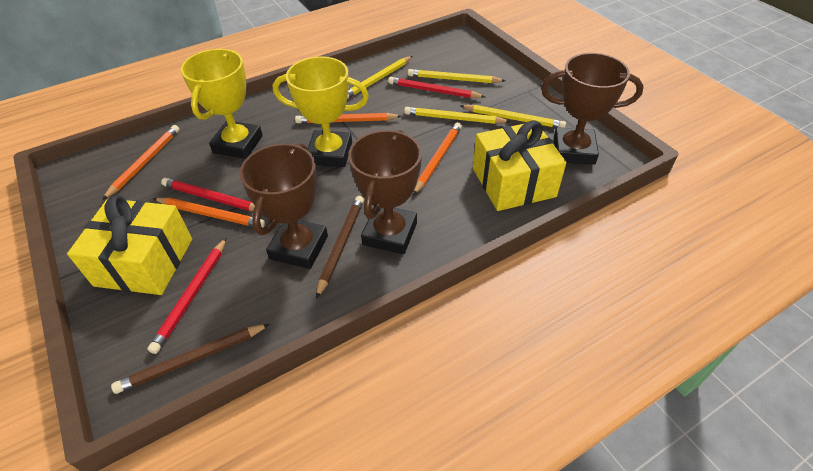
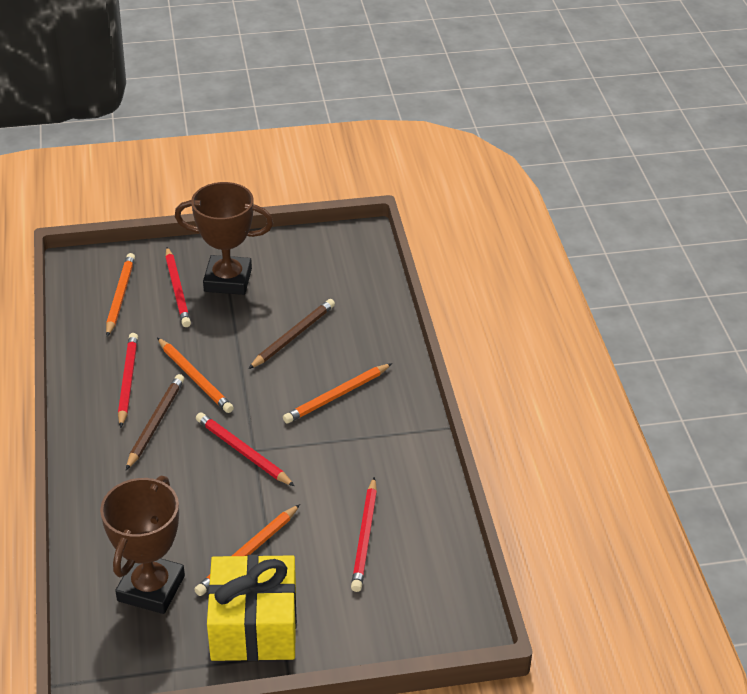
brown trophy: [240,143,328,269] [348,130,422,254] [541,53,644,165] = 3 -> [100,475,185,614] [175,182,273,295] = 2
red pencil: [147,238,226,354] [161,178,255,211] [388,77,485,98] = 3 -> [118,333,138,428] [165,247,191,327] [196,412,295,486] [351,477,377,592] = 4
yellow gift: [67,195,192,295] [473,120,567,211] = 2 -> [207,555,297,661] = 1
yellow pencil: [347,56,412,99] [404,107,511,124] [408,69,506,83] [461,105,566,128] = 4 -> none = 0
yellow trophy: [181,49,263,159] [272,57,369,167] = 2 -> none = 0

